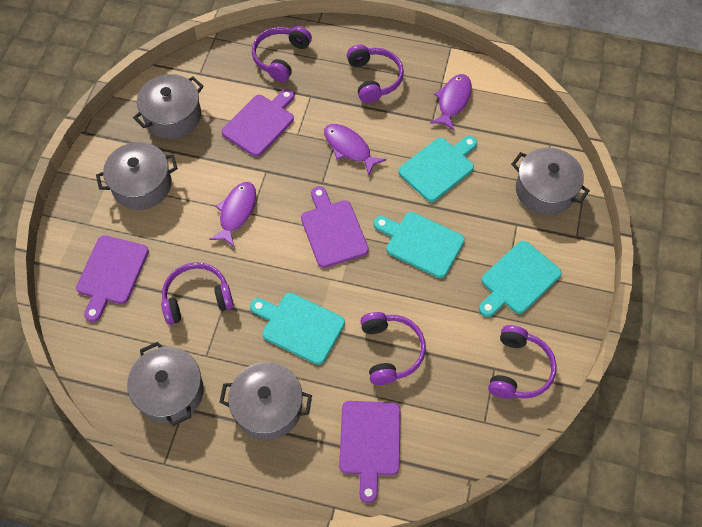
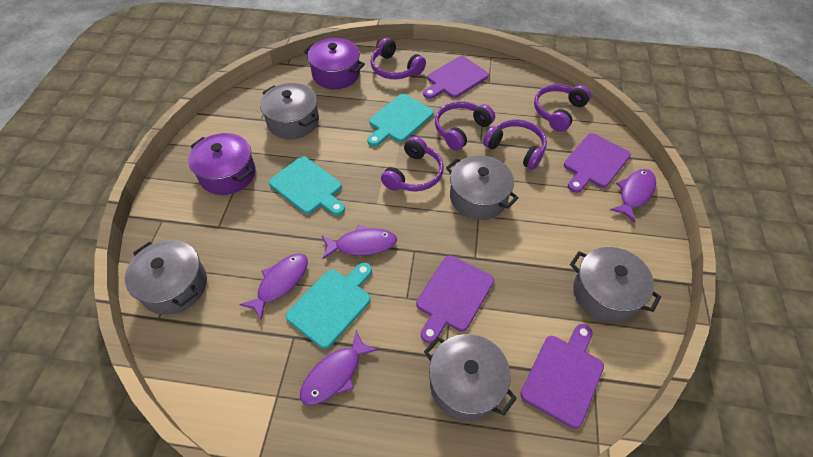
purple fish: [209,182,256,247] [324,124,387,176] [430,74,472,131] = 3 -> [239,253,308,320] [300,330,378,405] [322,225,397,259] [610,169,656,222] = 4
purple pot: none = 0 -> [188,133,256,195] [304,38,365,89] = 2
turquoise cutting board: [250,293,345,365] [374,212,465,278] [398,136,477,202] [479,241,562,317] = 4 -> [269,157,345,216] [286,263,372,349] [367,94,434,146] = 3

